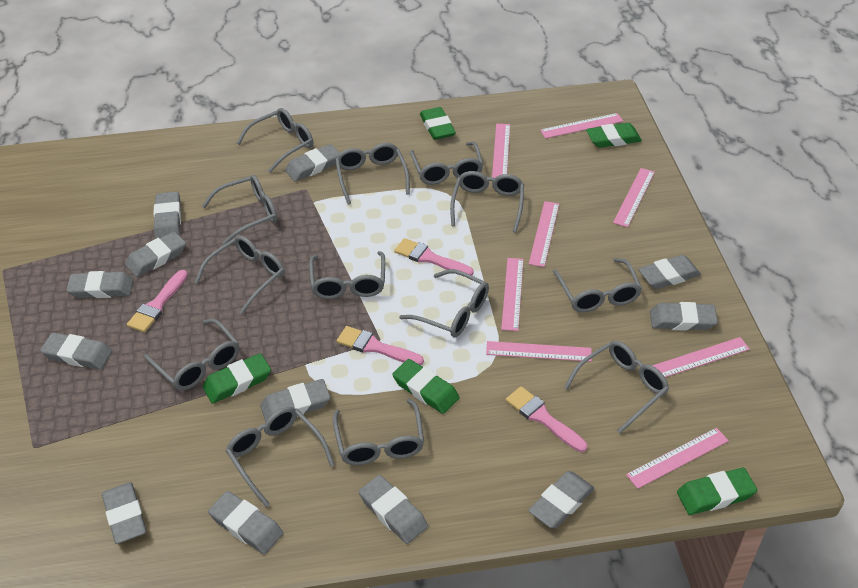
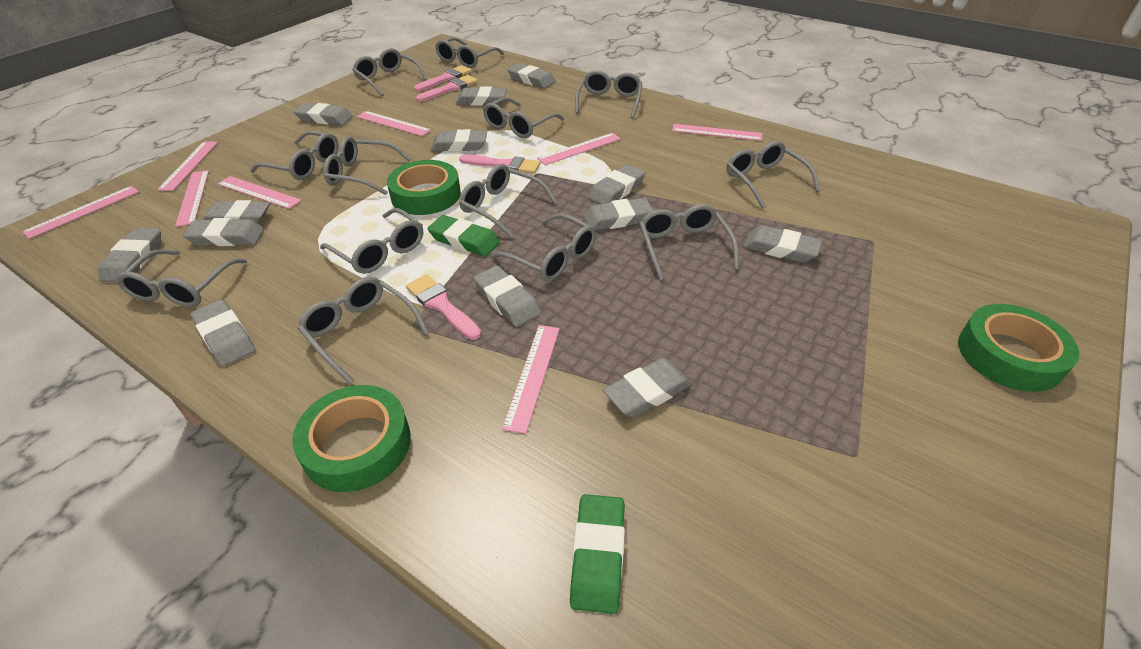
green eraser: [202,353,271,404] [392,359,460,414] [420,107,456,140] [586,123,642,148] [677,468,757,515] = 5 -> [427,215,500,257] [570,494,625,614] = 2
green tape: none = 0 -> [292,385,411,492] [387,160,461,215] [958,304,1079,392] = 3
grey eraser: [40,333,112,369] [66,271,134,298] [102,482,146,544] [125,231,186,277] [153,191,181,239] [208,491,283,554] [260,379,330,422] [285,144,340,182] [359,475,428,544] [528,471,595,528] [638,255,701,289] [650,302,718,331] = 12 -> [98,228,161,282] [183,218,264,246] [191,300,255,367] [202,200,270,223] [294,103,353,125] [430,129,487,152] [455,86,507,106] [473,266,541,327] [507,63,556,88] [583,198,654,230] [588,164,646,204] [603,358,692,417] [744,225,822,263] = 13

